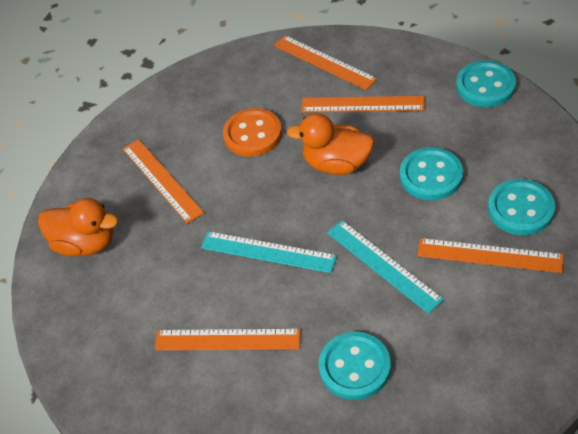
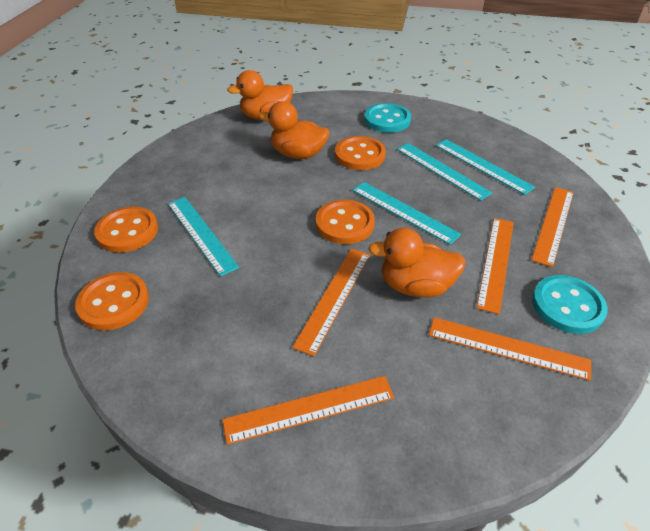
orange button: [223,108,282,157] = 1 -> [75,272,149,330] [94,207,158,253] [316,200,375,244] [335,136,386,170] = 4
orange duck: [38,198,118,256] [287,113,374,175] = 2 -> [227,70,293,120] [259,101,330,159] [368,228,466,297] = 3
turquoise button: [319,332,391,400] [400,147,463,200] [456,60,516,107] [488,179,555,235] = 4 -> [364,103,411,133] [532,275,608,334] = 2
turquoise ruler: [201,231,337,273] [327,220,444,314] = 2 -> [168,197,239,276] [352,182,461,245] [397,143,492,201] [436,139,535,195] = 4

